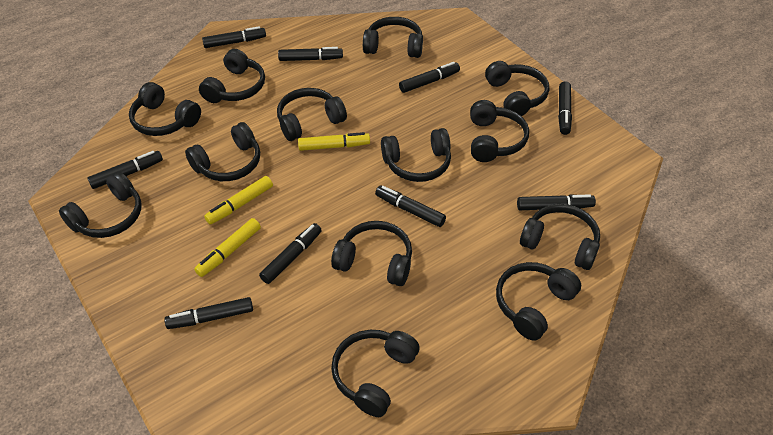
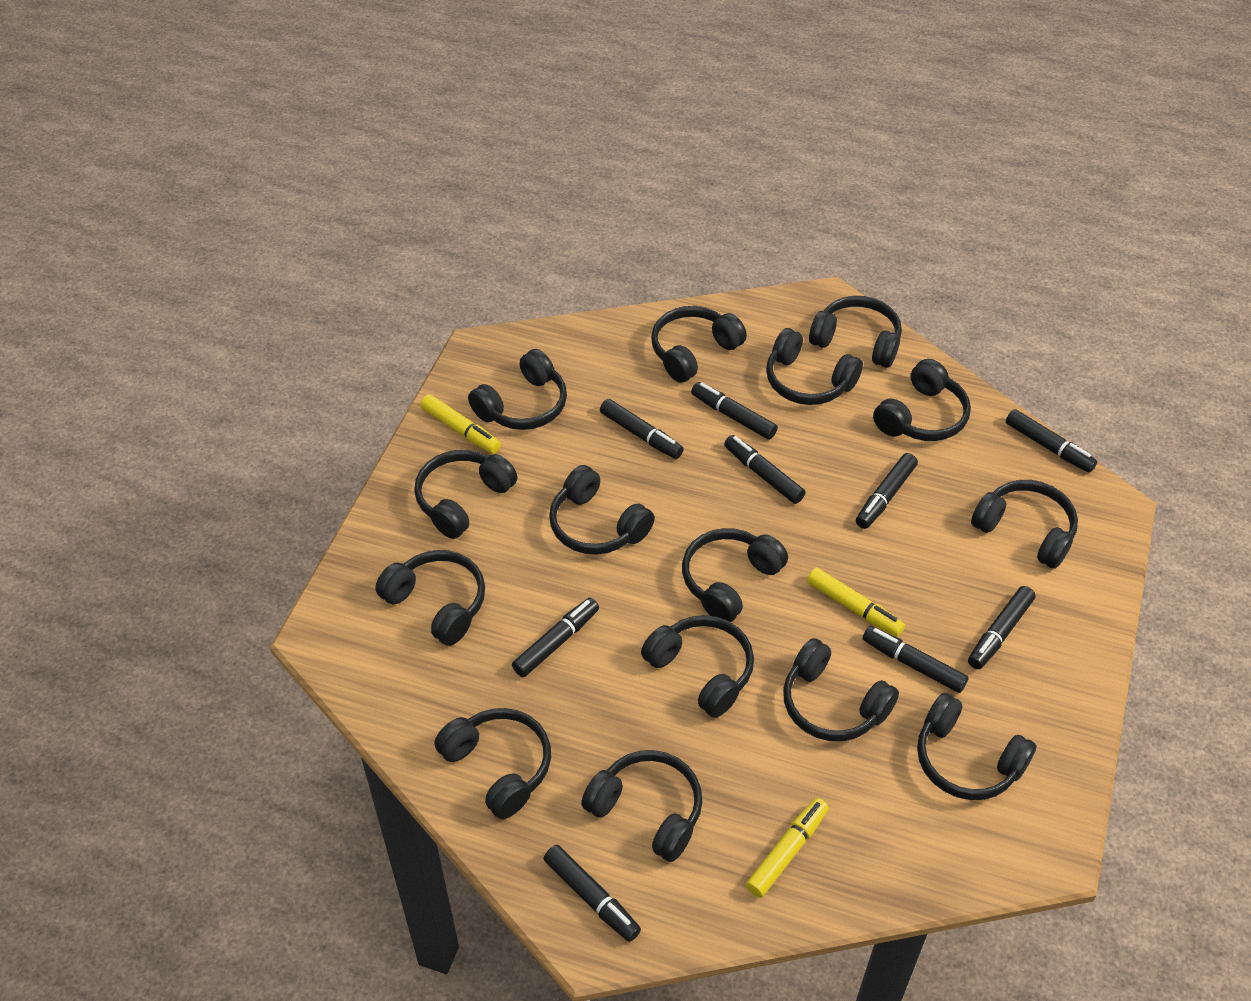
black headphones: [59,171,141,238] [129,82,201,136] [185,122,260,181] [199,49,265,103] [277,88,347,141] [331,221,412,286] [331,330,420,417] [363,17,423,58] [381,128,451,182] [470,100,529,162] [485,61,549,116] [496,262,581,341] [520,204,600,270] = 13 -> [375,550,485,646] [414,450,518,539] [434,708,551,819] [468,349,567,430] [549,465,655,555] [581,750,702,862] [641,615,754,718] [651,306,747,383] [682,528,788,622] [766,328,863,405] [783,638,899,741] [809,296,902,368] [873,359,971,441] [917,693,1037,800] [971,480,1078,569] = 15

